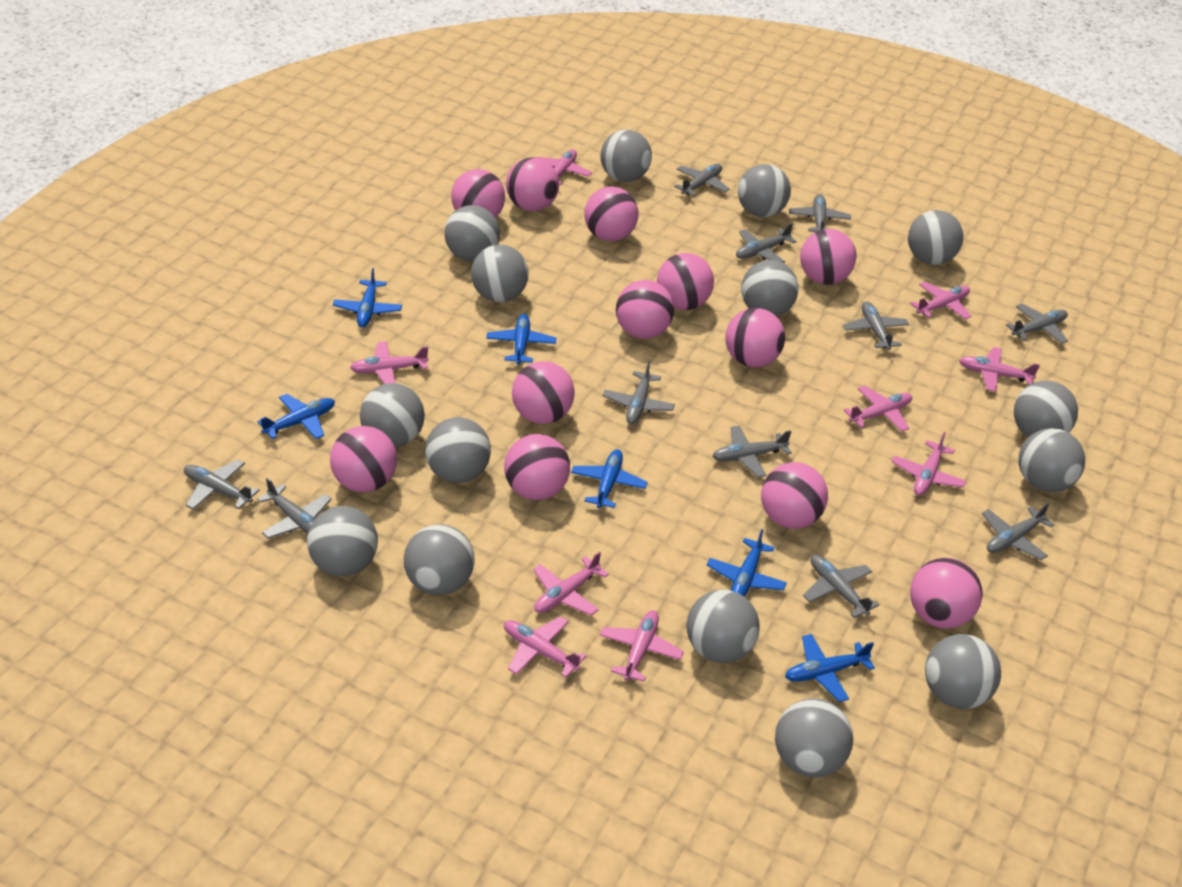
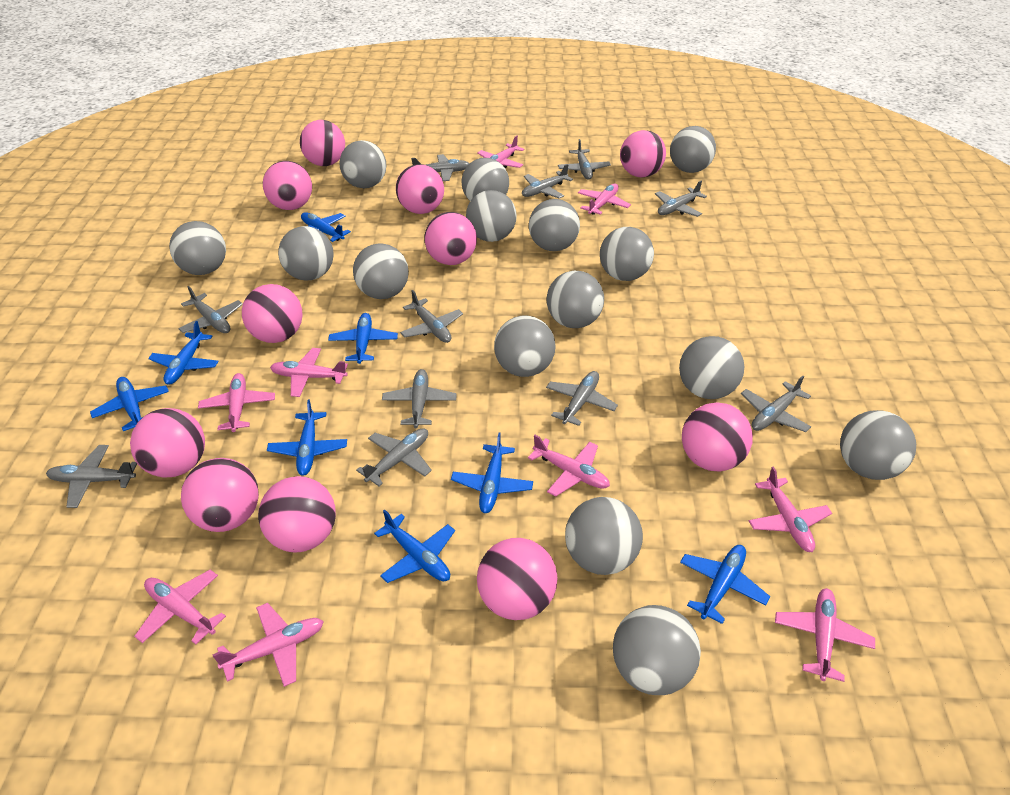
blue plane: [258,394,335,439] [333,268,402,327] [486,314,556,365] [571,449,648,508] [707,529,787,597] [785,634,875,702] = 6 -> [90,377,169,431] [148,321,219,385] [267,399,347,476] [301,212,351,242] [328,313,398,364] [374,510,455,583] [451,433,533,513] [680,545,770,624] = 8
pink ball: [330,426,397,492] [451,169,505,218] [504,434,570,500] [506,157,559,211] [512,361,575,424] [584,187,638,241] [616,280,674,339] [657,253,714,310] [725,308,785,367] [761,462,828,529] [800,229,856,285] [910,558,983,628] = 12 -> [130,408,205,477] [181,458,259,532] [242,284,303,343] [258,476,336,552] [263,161,312,210] [300,120,345,166] [396,164,444,214] [424,212,477,265] [477,538,557,620] [620,130,666,178] [682,402,753,471] = 11

